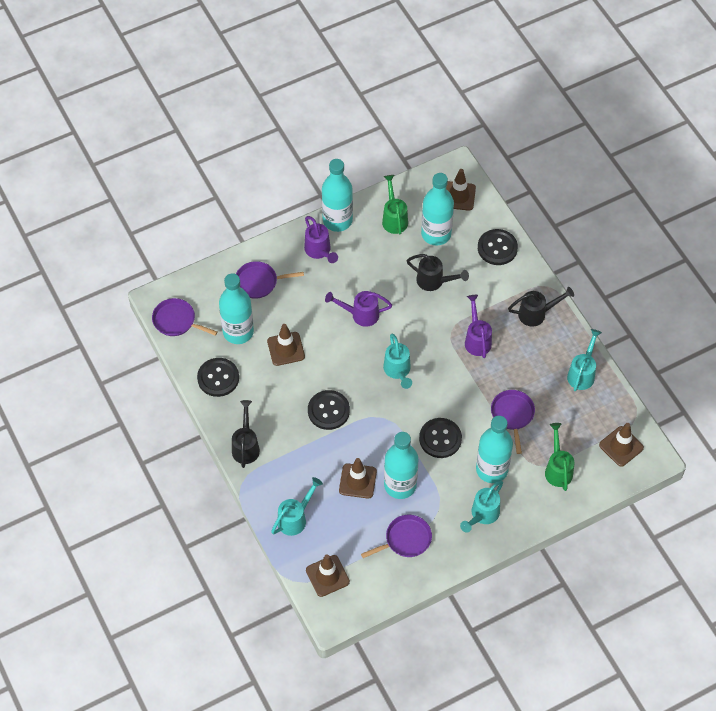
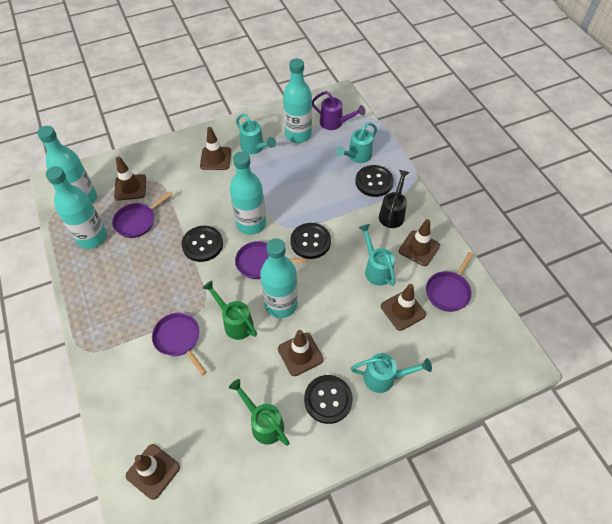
black watering can: [232,400,260,468] [406,254,469,291] [508,287,574,327] = 3 -> [379,170,410,228] = 1
brown traffic cone: [267,324,305,366] [306,554,350,597] [339,458,377,499] [446,169,476,211] [599,423,644,467] = 5 -> [114,156,146,201] [126,444,180,500] [200,127,231,170] [278,330,324,376] [381,284,426,331] [399,219,440,266] = 6
purple watering can: [304,216,338,263] [325,291,392,327] [465,295,492,358] = 3 -> [312,91,365,130] = 1

